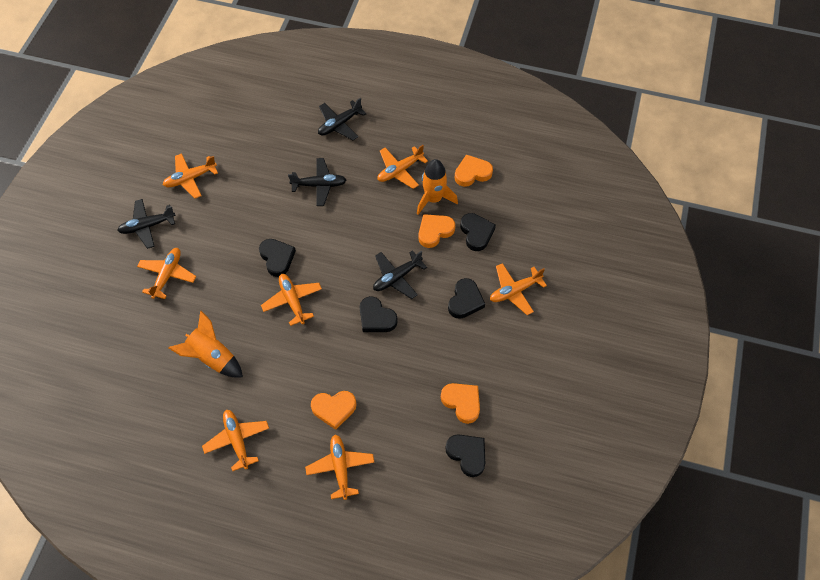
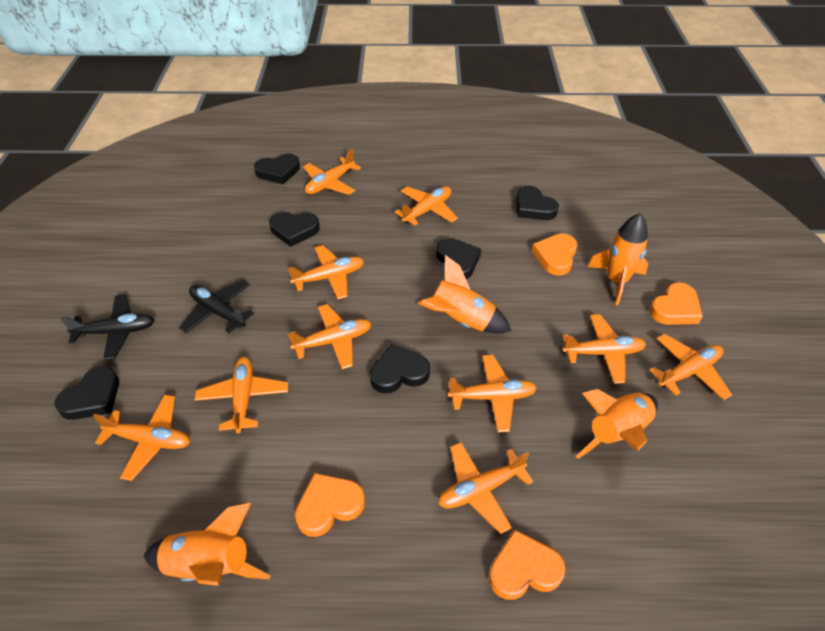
black heart: [259,239,296,277] [359,296,398,332] [445,434,485,477] [448,278,485,319] [460,213,496,251] = 5 -> [55,366,119,420] [254,153,300,184] [269,212,320,247] [370,344,430,393] [436,238,481,279] [516,186,559,220] = 6
black plane: [117,199,176,249] [288,158,346,206] [318,98,366,140] [373,250,427,299] = 4 -> [60,295,154,360] [179,280,254,333] = 2
orange plane: [137,248,196,299] [163,153,218,198] [202,410,269,471] [261,274,322,326] [305,435,375,500] [377,145,428,189] [490,263,547,315] = 7 -> [93,395,190,481] [195,357,288,433] [288,245,364,299] [288,304,372,369] [303,149,361,195] [395,186,458,226] [438,442,533,534] [448,355,537,433] [562,314,646,384] [649,334,732,400] = 10
orange rocket: [168,311,243,377] [417,159,458,215] = 2 -> [143,503,271,586] [418,255,511,333] [576,389,658,459] [588,213,648,305] = 4

